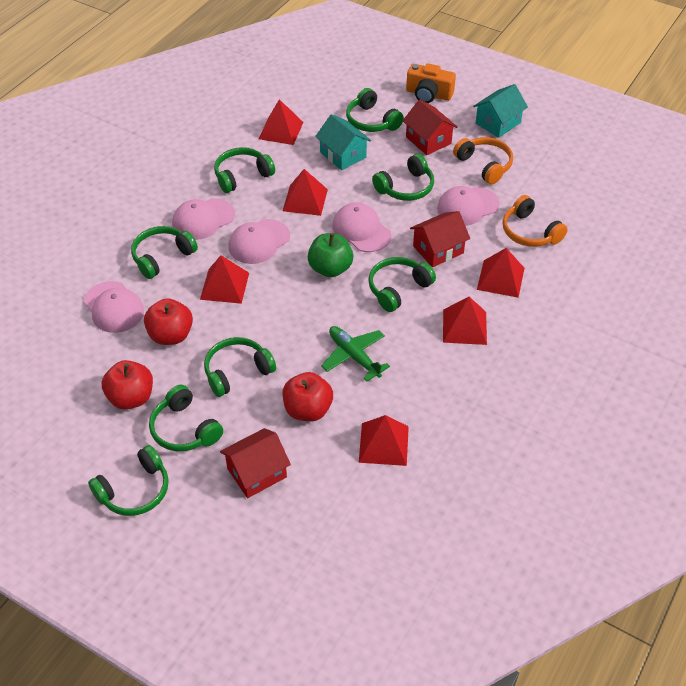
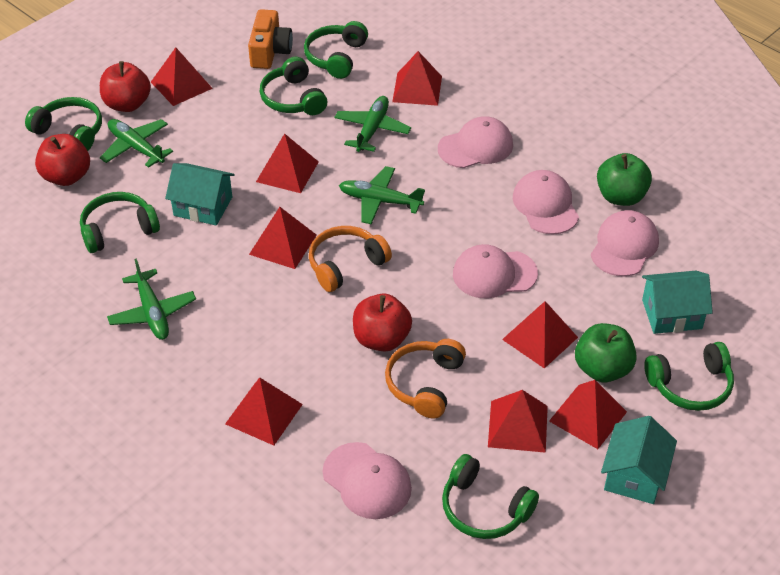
green apple: [308,233,353,277] = 1 -> [575,323,637,382] [597,153,652,206] = 2
green headphones: [88,445,169,516] [131,226,198,279] [149,385,223,451] [204,337,276,397] [214,147,275,193] [346,88,404,132] [368,257,436,312] [372,154,434,201] = 8 -> [25,97,102,151] [80,192,160,253] [259,57,327,115] [304,21,368,79] [442,454,539,539] [644,342,734,411] = 6
green plane: [321,326,390,382] = 1 -> [100,119,173,168] [107,259,196,340] [334,96,411,152] [339,166,425,224] = 4
red house: [220,428,291,498] [403,99,457,155] [410,211,470,267] = 3 -> none = 0
red pyramid: [200,255,249,304] [259,99,303,145] [283,169,328,216] [359,415,409,466] [443,297,487,345] [477,248,525,298] = 6 -> [151,47,213,106] [225,378,303,446] [249,207,316,269] [256,133,319,193] [392,51,442,106] [488,390,548,453] [502,301,578,369] [549,380,627,449] = 8
turquoise house: [315,114,371,170] [473,84,528,138] = 2 -> [165,163,235,226] [601,416,677,504] [642,271,713,334] = 3

